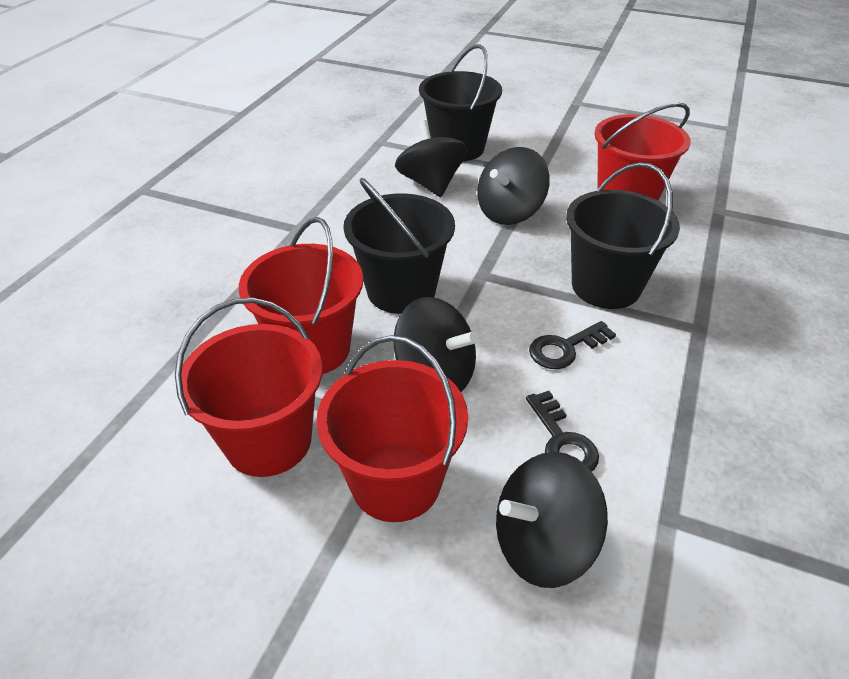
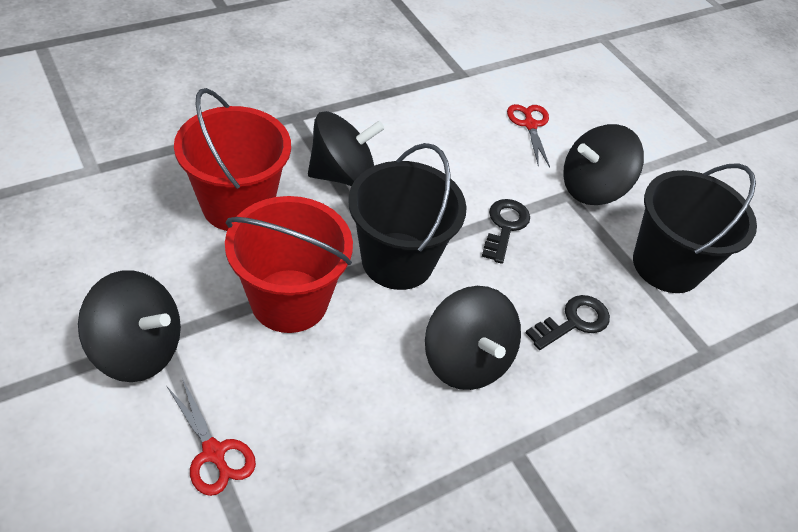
black bucket: [343,178,455,314] [419,44,502,161] [566,162,680,309] = 3 -> [348,143,466,290] [633,163,757,293] = 2
red bucket: [175,298,322,477] [239,217,363,374] [316,335,468,522] [594,103,691,201] = 4 -> [174,88,291,231] [225,196,353,333] = 2
red scissors: none = 0 -> [167,378,256,496] [507,104,550,167] = 2

